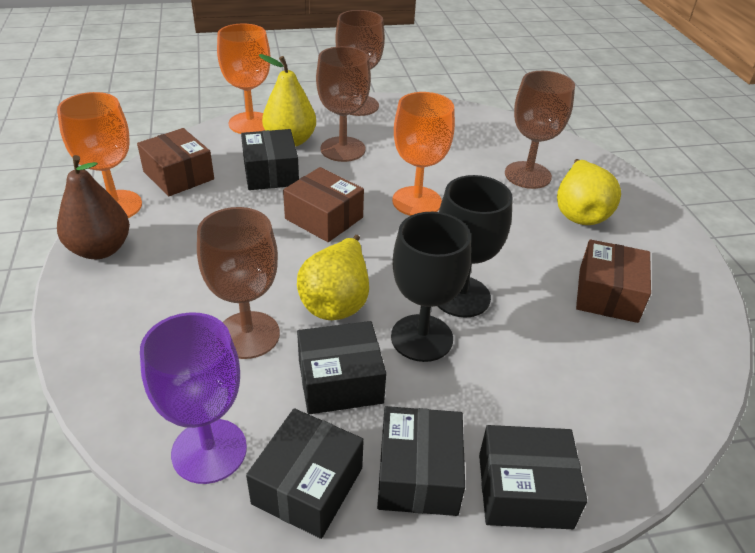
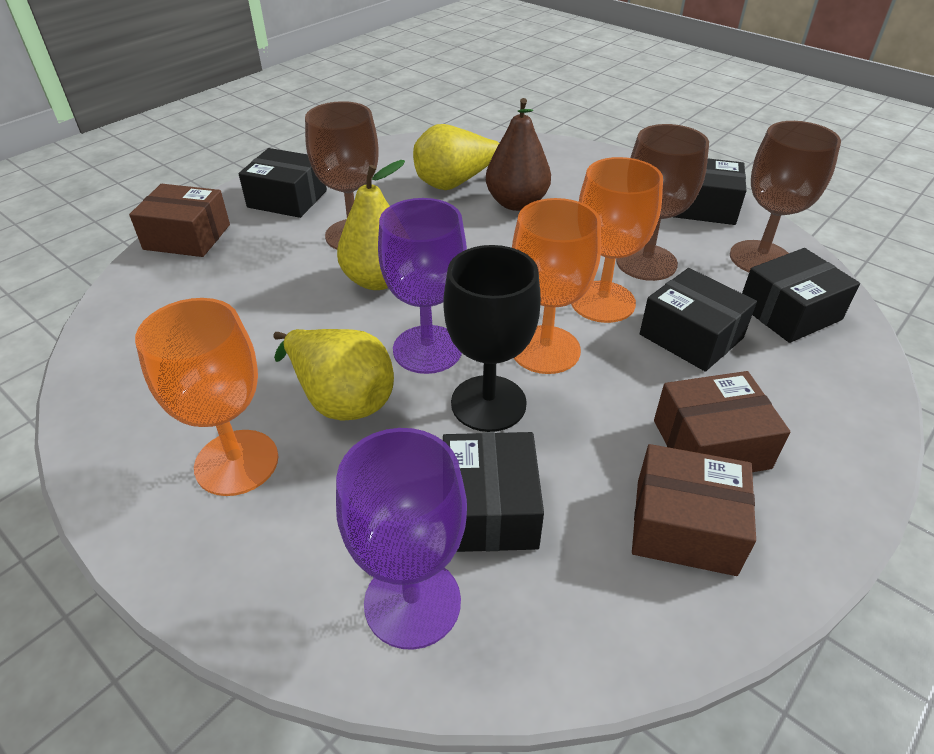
black goblet: [391,212,471,362] [438,175,513,318] = 2 -> [443,245,541,432] = 1
brown goblet: [197,207,280,359] [316,46,371,162] [335,10,385,116] [505,71,575,189] = 4 -> [305,101,379,249] [616,124,709,281] [730,121,841,272] = 3
purple goblet: [140,312,247,484] = 1 -> [336,428,467,650] [378,198,467,374] = 2

